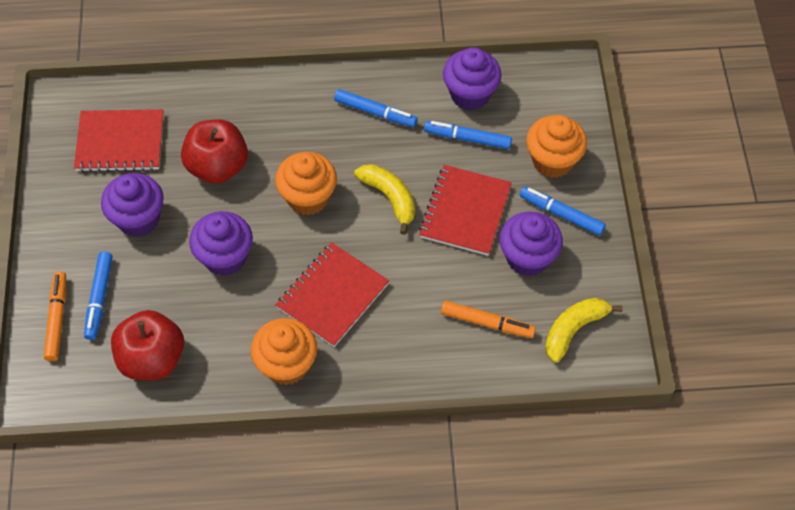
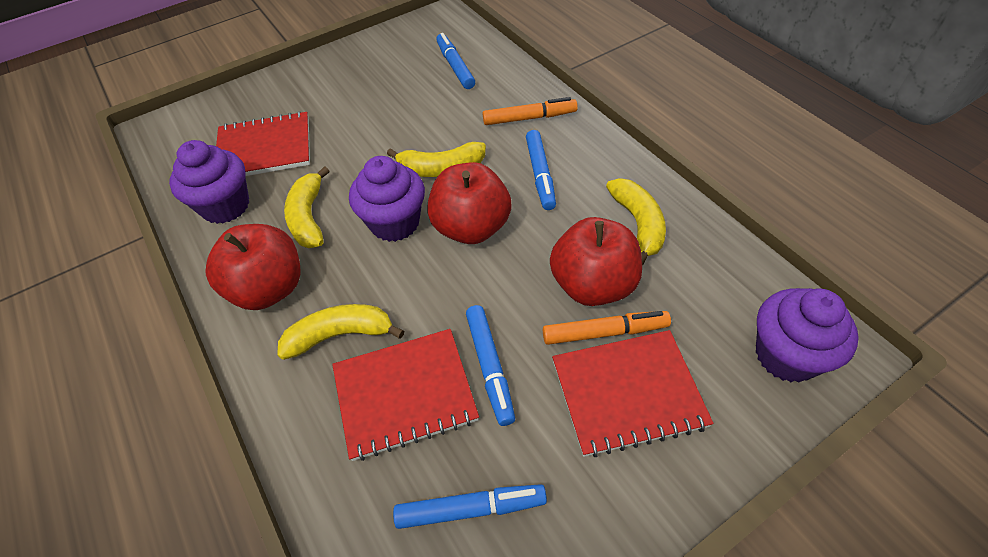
orange cupcake: [251,318,317,385] [275,152,337,215] [526,115,587,178] = 3 -> none = 0
purple cupcake: [101,173,164,237] [189,211,253,276] [443,47,502,110] [499,212,563,276] = 4 -> [169,140,249,224] [349,156,425,242] [756,288,859,382] = 3
red apple: [111,310,184,380] [181,119,248,184] = 2 -> [206,224,301,310] [427,162,512,244] [550,217,642,306] = 3
yellow banana: [354,164,415,235] [545,298,623,363] = 2 -> [277,304,404,360] [284,166,329,248] [387,142,486,177] [606,178,666,265] = 4

